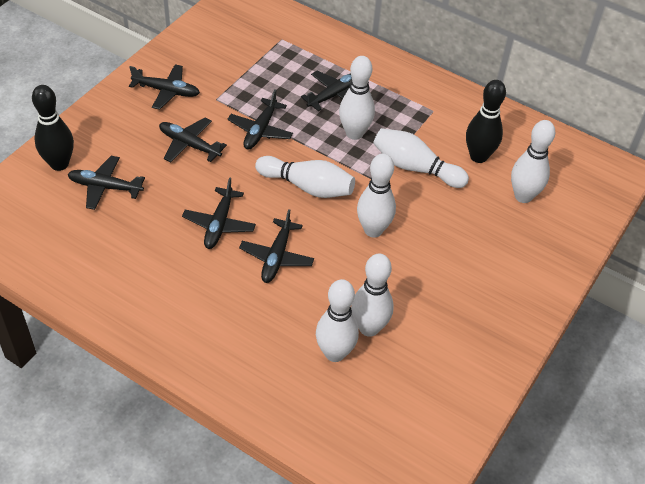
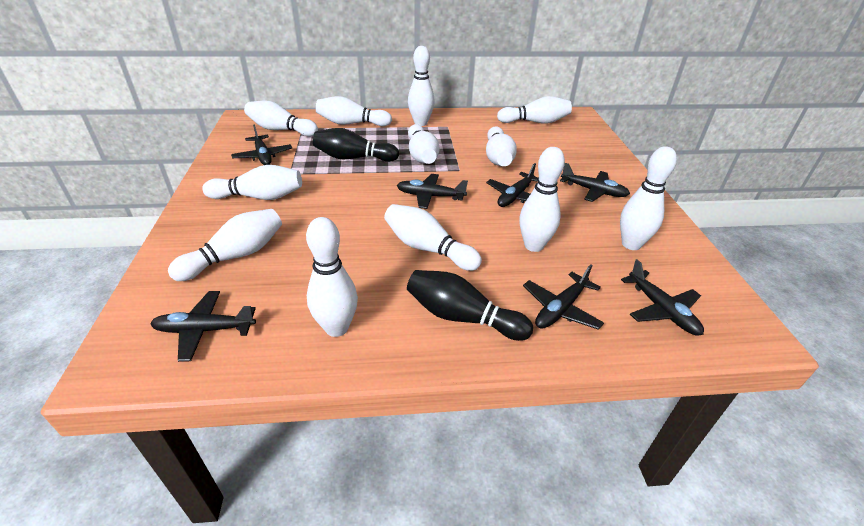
white bowling pin: [255,156,355,198] [316,279,359,362] [339,56,375,140] [351,253,394,337] [357,153,396,238] [373,128,469,188] [511,120,555,203] = 7 -> [168,209,282,281] [202,165,302,200] [244,100,318,137] [306,217,358,337] [316,96,392,126] [384,204,482,271] [408,46,435,126] [408,124,439,164] [486,126,517,166] [497,96,572,124] [519,147,565,252] [620,146,677,250] = 12

